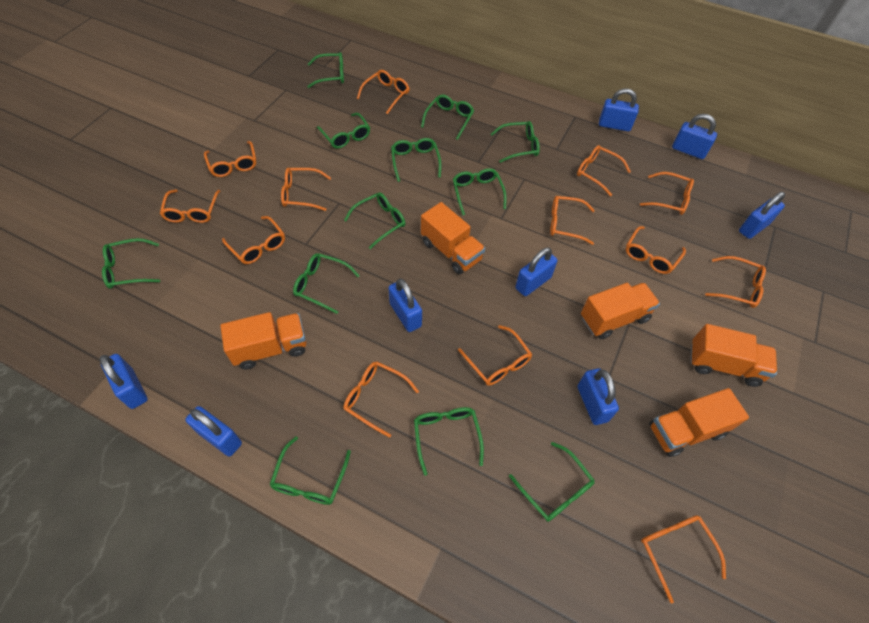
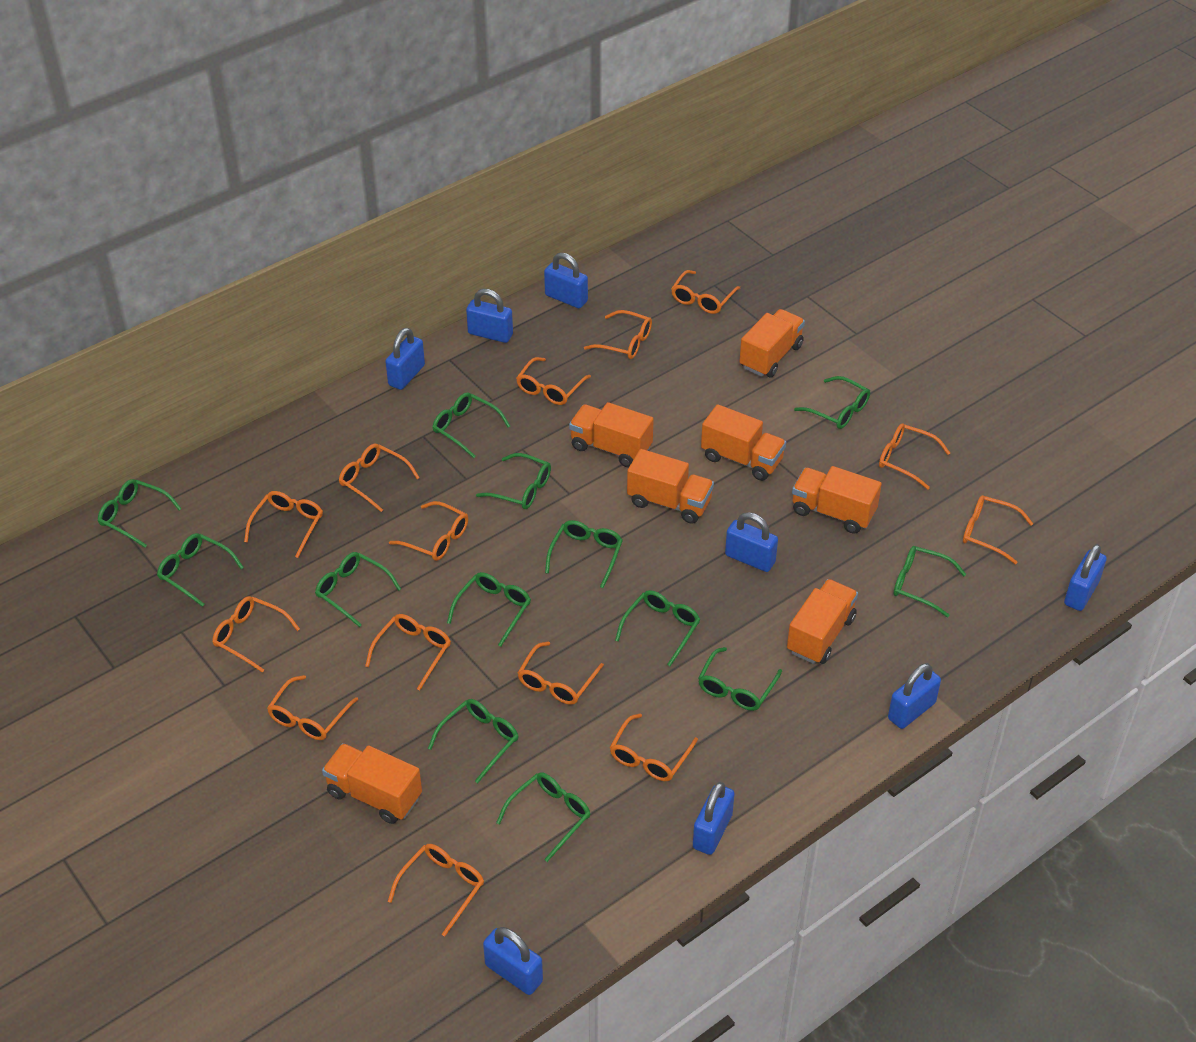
green glasses: [102,238,160,289] [270,436,351,505] [293,253,360,314] [307,52,344,88] [317,113,370,149] [344,193,405,249] [391,138,441,182] [414,407,484,476] [421,95,474,140] [453,168,507,215] [491,121,540,163] [509,442,595,522] = 12 -> [98,479,182,548] [157,533,244,607] [315,552,401,627] [428,699,518,783] [433,392,510,458] [447,572,531,647] [476,453,551,509] [496,772,590,862] [545,520,623,588] [615,590,701,666] [698,647,782,711] [794,376,870,429] [893,546,966,617] = 13
orange glasses: [160,189,220,223] [204,141,256,177] [222,216,285,264] [281,168,331,211] [344,361,419,438] [357,70,410,114] [458,325,532,386] [550,196,595,245] [577,145,631,196] [626,226,686,274] [640,172,694,215] [641,515,726,603] [705,256,766,308] = 13 -> [213,596,300,673] [244,491,323,558] [267,675,358,740] [339,444,420,512] [365,614,451,690] [388,844,484,936] [389,501,468,561] [516,357,591,405] [517,641,604,705] [584,310,652,359] [610,714,698,781] [671,270,740,314] [879,424,950,490] [963,495,1033,564] = 14
orange truck: [220,312,306,369] [421,202,485,274] [581,283,660,339] [649,388,749,457] [690,324,777,387] = 5 -> [322,743,422,824] [569,402,654,468] [627,449,714,524] [701,404,786,481] [739,309,805,378] [787,579,858,664] [792,466,882,534] = 7

